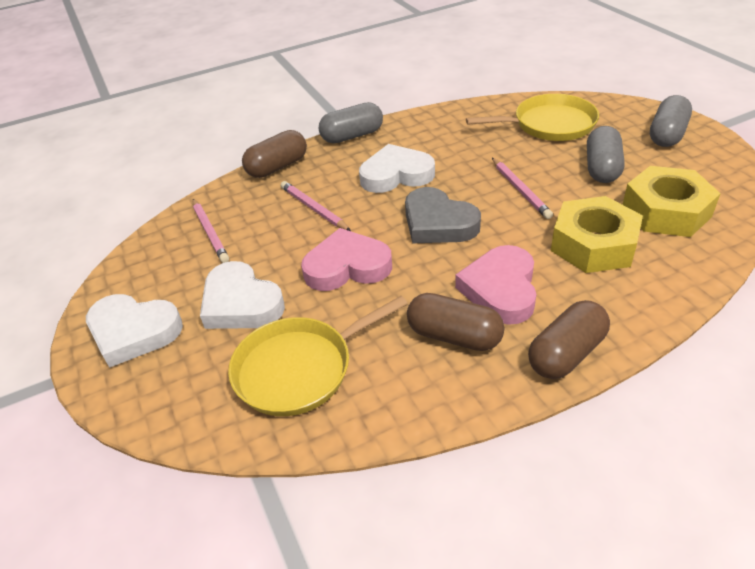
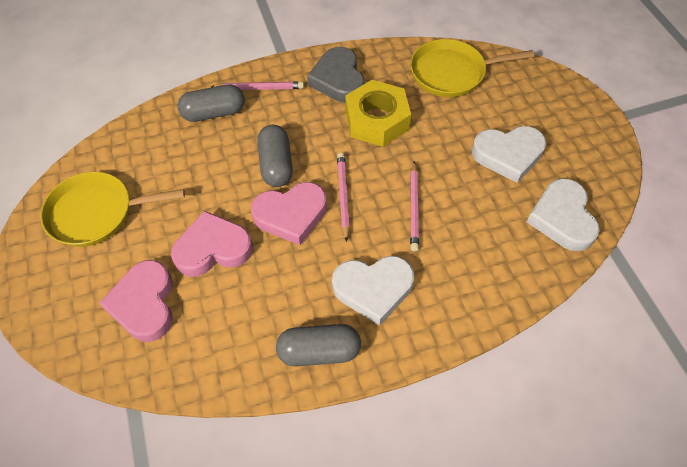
brown capsule: [242,130,307,178] [407,293,505,351] [528,300,610,379] = 3 -> none = 0
pink heart: [301,228,392,291] [455,245,536,325] = 2 -> [99,260,173,342] [171,211,253,277] [251,182,327,245] = 3
yellow nut: [551,196,643,273] [622,166,721,237] = 2 -> [345,80,411,147] = 1

